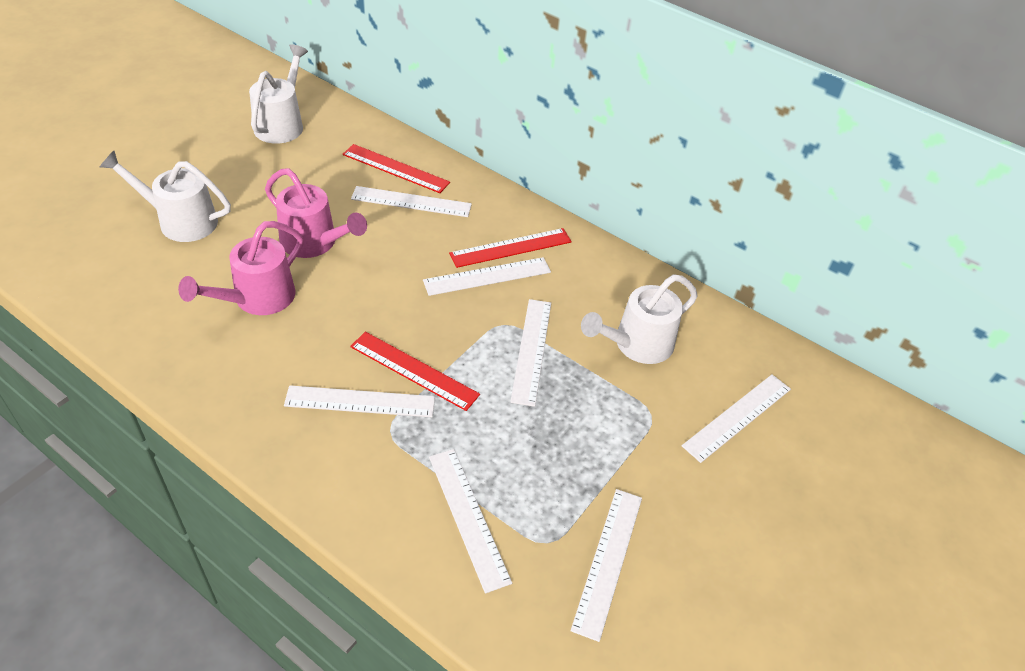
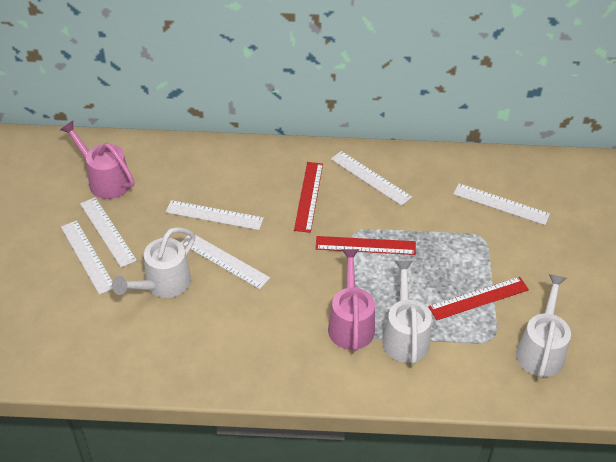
white ruler: [284,385,435,417] [351,186,472,217] [423,257,551,296] [429,449,512,594] [510,299,551,407] [570,489,642,642] [682,374,791,463] = 7 -> [61,220,113,295] [80,197,137,268] [166,200,264,230] [180,235,270,289] [331,151,412,206] [453,183,550,225] = 6

